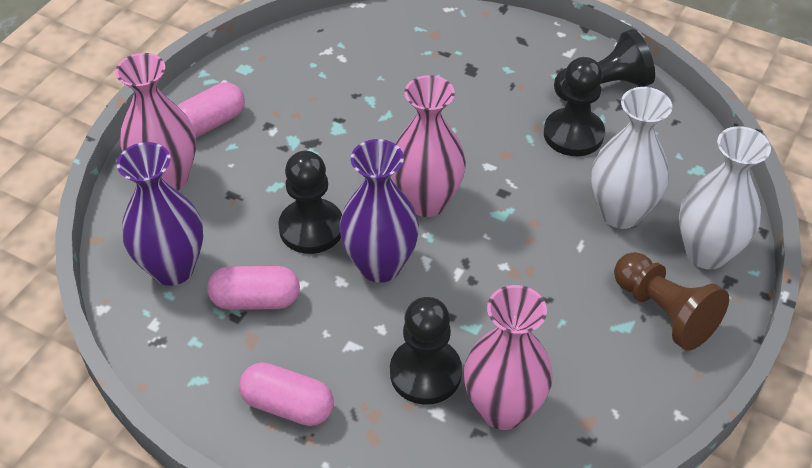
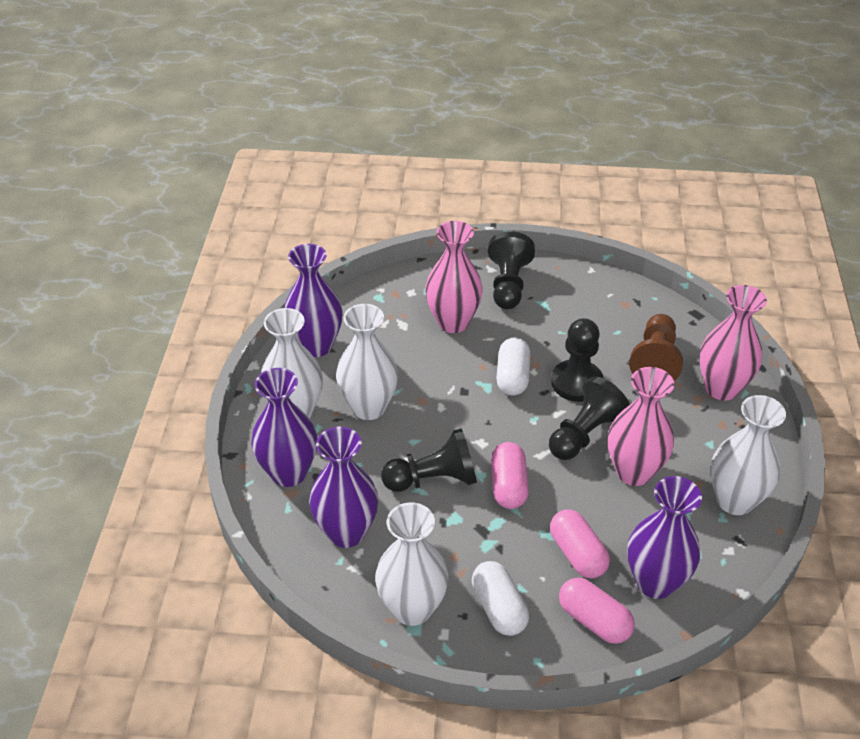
purple vase: [117,142,203,286] [339,139,419,283] = 2 -> [251,368,317,487] [284,244,343,357] [309,427,378,548] [627,476,702,599] = 4
white capsule: none = 0 -> [472,561,529,636] [497,338,531,395] = 2
white vase: [591,87,672,229] [679,126,771,270] = 2 -> [261,308,323,418] [336,304,398,420] [375,502,448,626] [710,395,786,515] = 4

